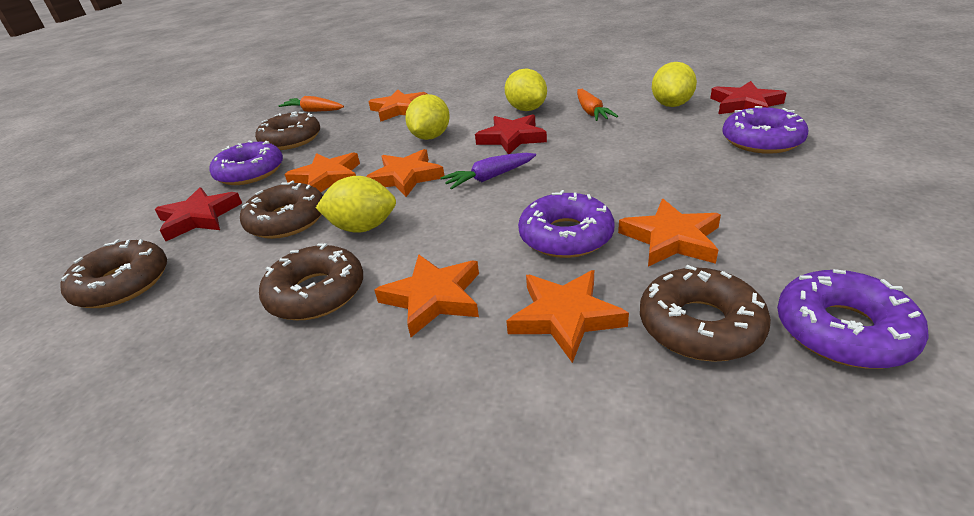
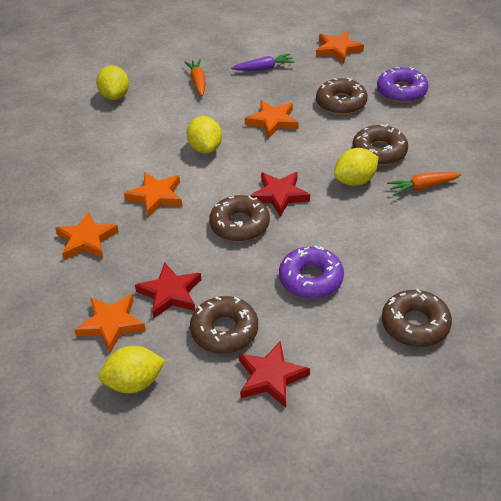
orange star: [284,152,360,192] [366,149,444,197] [368,89,427,122] [375,254,479,337] [506,270,629,363] [618,199,721,266] = 6 -> [55,211,119,260] [74,294,146,353] [124,172,182,217] [245,100,299,139] [316,31,364,63] = 5
purple donut: [209,140,283,185] [518,190,615,258] [722,106,808,154] [777,269,929,369] = 4 -> [279,245,344,299] [377,67,428,103] = 2

